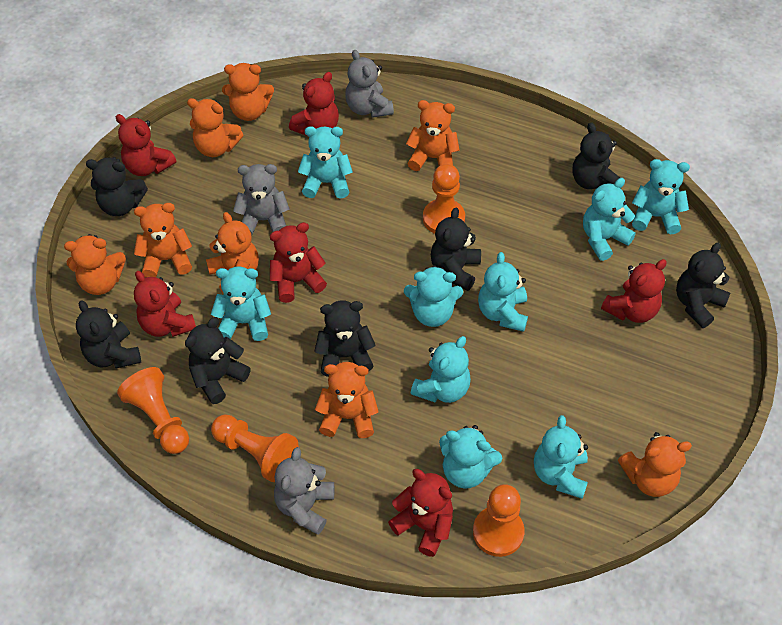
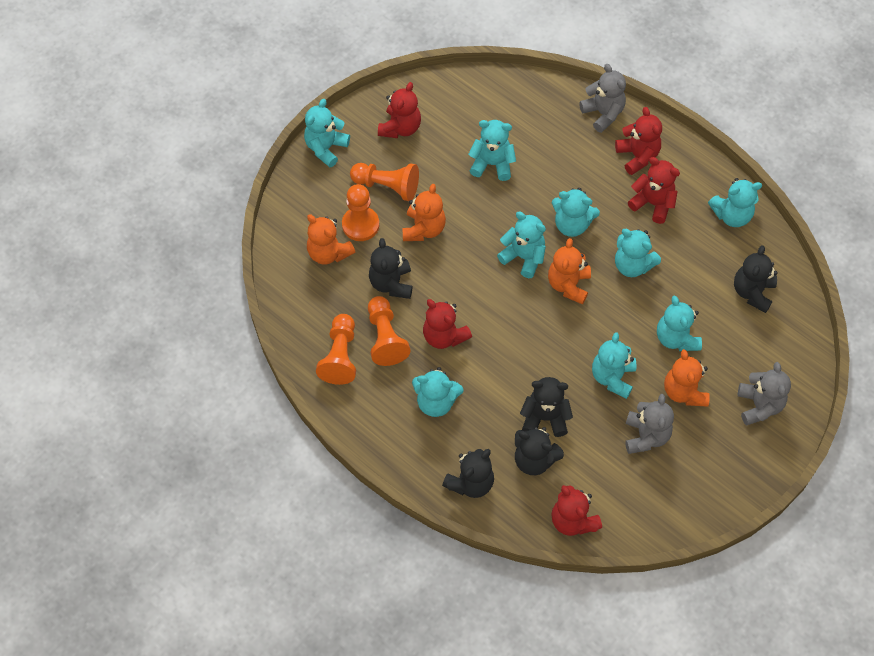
black teddy bear: [76,300,141,368] [86,157,148,216] [185,317,251,404] [314,300,376,377] [431,207,481,291] [573,122,621,189] [676,243,730,328] = 7 -> [369,238,413,299] [442,449,494,498] [515,427,564,475] [520,377,573,437] [734,245,778,313] = 5
orange teddy bear: [64,234,126,295] [134,203,192,277] [187,98,243,157] [206,212,259,294] [222,63,274,121] [315,362,379,438] [406,100,460,171] [618,432,692,497] = 8 -> [307,214,355,264] [402,184,446,241] [548,238,591,305] [664,349,710,407] = 4
red teddy bear: [116,114,176,176] [134,271,196,337] [270,222,327,303] [289,72,339,137] [388,469,453,557] [601,259,667,323] = 6 -> [378,82,421,138] [423,299,472,349] [551,485,602,536] [615,107,662,175] [628,157,680,224] = 5

